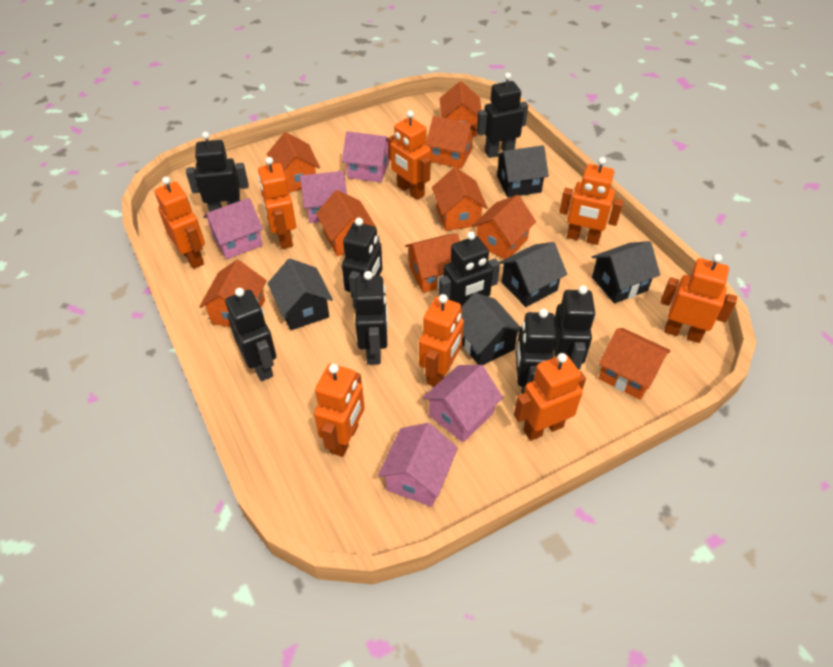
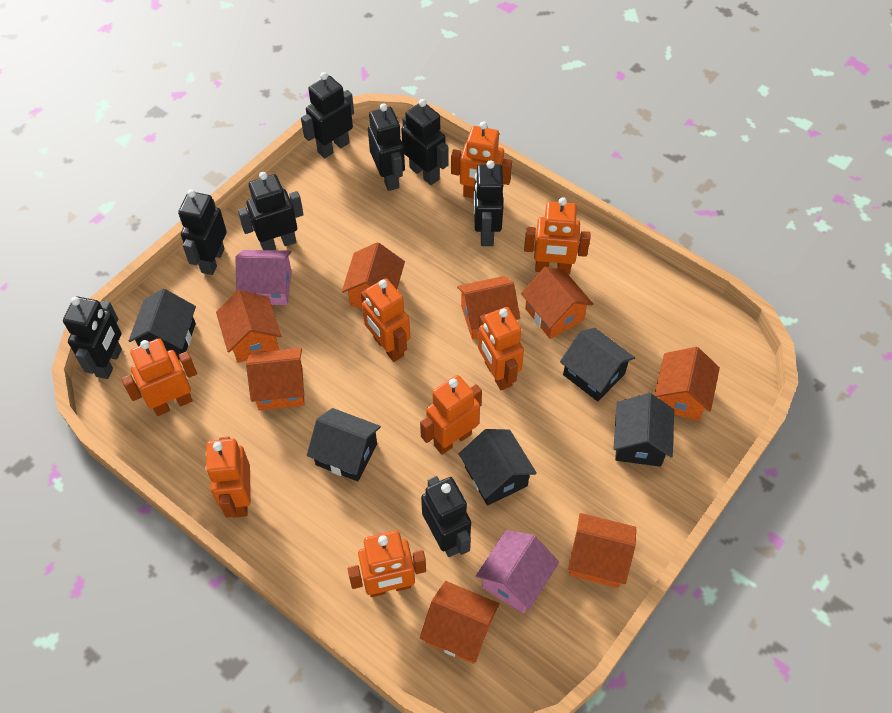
orange house: [199,260,267,327] [267,132,320,193] [316,190,376,256] [405,233,460,293] [426,116,477,169] [432,167,488,231] [440,81,481,136] [472,195,536,259] [598,328,671,400] = 9 -> [216,290,281,363] [246,348,305,410] [342,242,405,308] [420,581,500,664] [457,276,520,340] [521,267,594,339] [568,513,636,588] [654,347,720,421] = 8
pink house: [203,198,263,259] [300,171,347,223] [342,131,389,182] [378,423,458,507] [423,365,503,442] = 5 -> [235,250,292,305] [476,530,559,613] = 2

